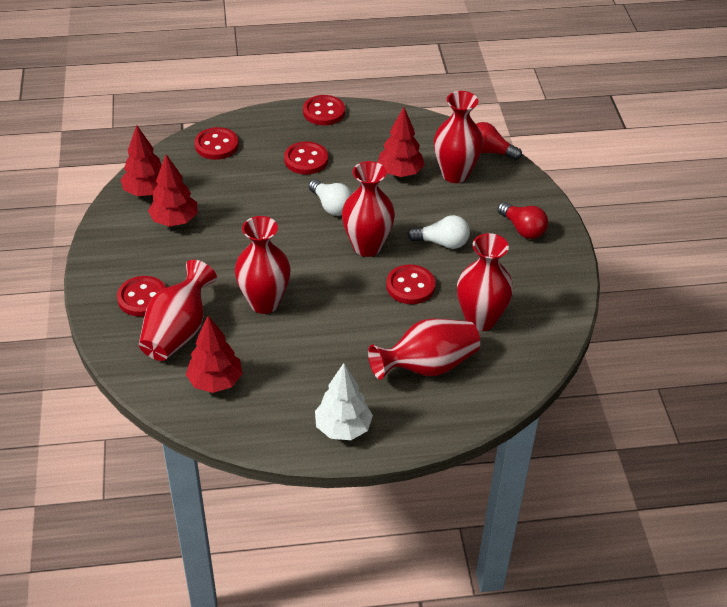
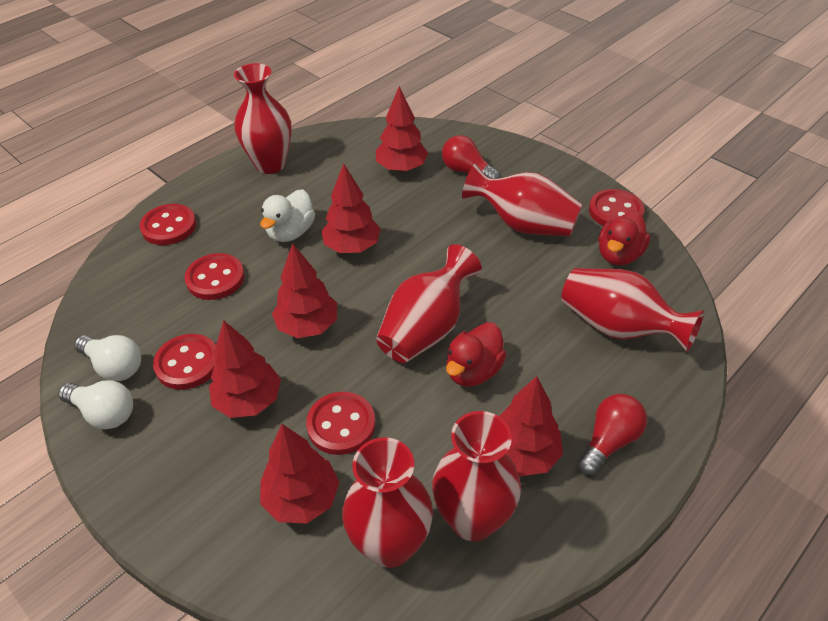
red duck: none = 0 -> [446,322,507,386] [599,211,650,265] = 2
red tree: [120,125,162,196] [148,154,197,227] [186,316,243,393] [377,107,425,177] = 4 -> [209,320,281,418] [260,424,340,523] [272,243,337,338] [321,163,381,253] [376,86,428,172] [499,376,563,476] = 6
white duck: none = 0 -> [260,189,315,242] = 1
white tree: [315,363,373,440] = 1 -> none = 0

